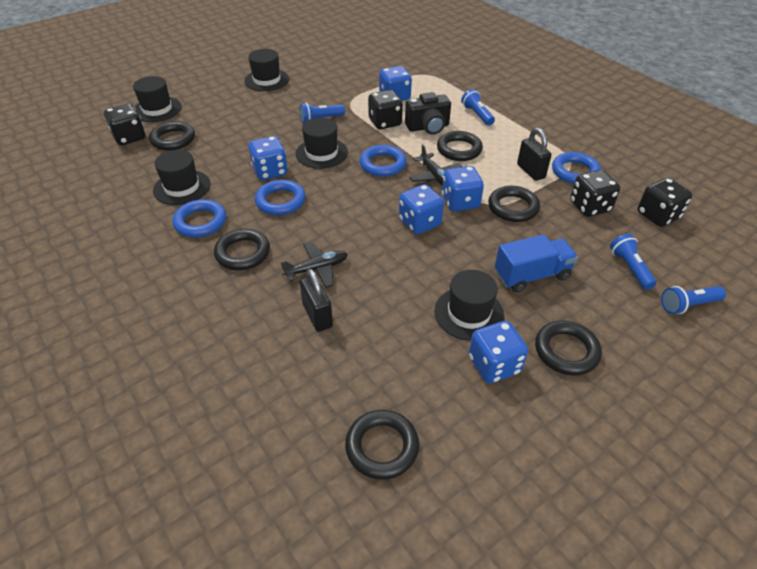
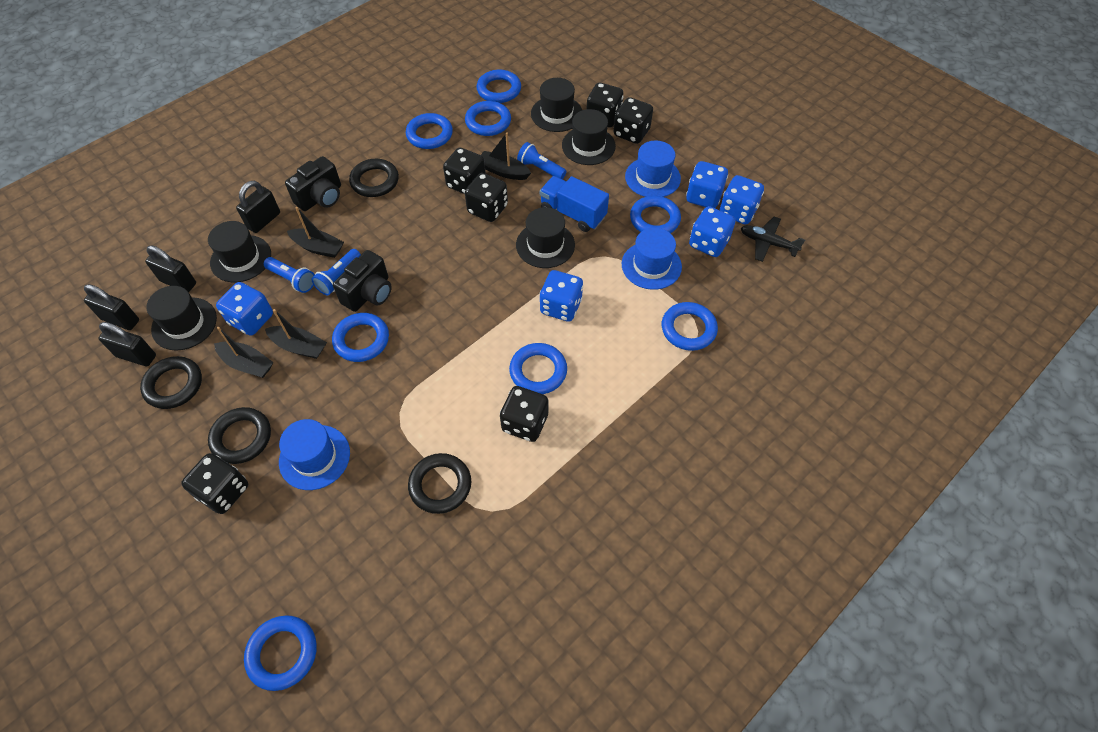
black boat: none = 0 -> [214,327,274,378] [265,309,327,359] [287,207,344,258] [481,132,531,180] = 4
black camera: [405,92,451,135] = 1 -> [285,156,341,211] [333,250,392,312] = 2
black dice: [104,104,145,145] [368,90,403,129] [570,170,620,217] [637,178,692,227] = 4 -> [181,453,248,514] [443,148,486,194] [465,173,508,222] [500,386,548,442] [587,83,624,128] [614,97,653,144] = 6
black padlock: [300,269,333,332] [517,128,551,181] = 2 -> [84,284,139,330] [99,322,156,366] [145,245,196,292] [236,181,280,233] = 4
black plane: [280,242,348,288] [409,144,462,186] = 2 -> [741,216,805,262] = 1
black ring: [149,121,195,151] [214,229,270,270] [345,410,419,480] [437,131,483,161] [488,186,540,222] [535,321,602,375] = 6 -> [140,356,202,409] [208,407,271,464] [349,159,399,197] [408,453,471,514] = 4
blue flashlight: [300,103,345,123] [461,89,495,126] [610,234,657,290] [661,286,726,314] = 4 -> [264,257,315,293] [311,249,361,295] [517,142,567,179] = 3
blue hat: none = 0 -> [279,419,350,490] [622,228,682,290] [625,141,681,197] = 3
blue ring: [173,199,226,237] [255,180,306,215] [360,145,407,177] [552,152,601,184] = 4 -> [244,615,317,691] [332,313,389,362] [406,113,453,149] [465,101,511,136] [477,69,521,103] [509,343,567,394] [630,196,681,233] [662,302,718,351] = 8

